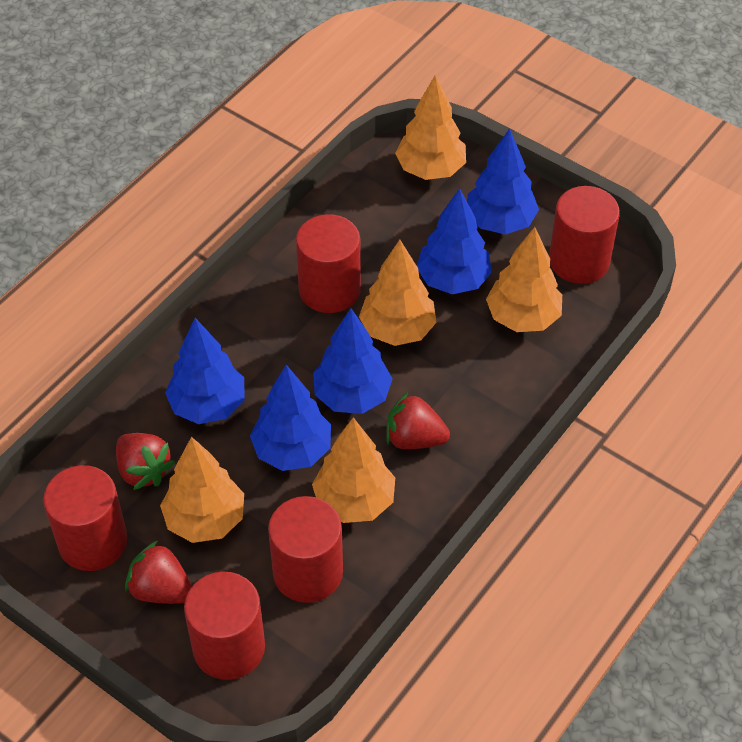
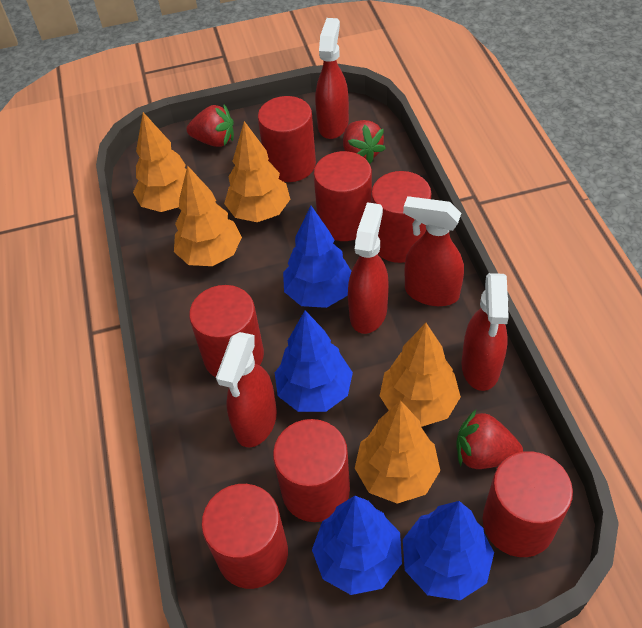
blue tree: [165,318,245,424] [250,365,331,471] [313,308,393,414] [417,188,492,294] [467,128,539,234] = 5 -> [275,311,353,412] [283,206,352,308] [312,496,402,595] [403,501,494,600] = 4
red cylinder: [43,465,127,571] [184,572,265,680] [268,496,343,603] [296,214,361,313] [549,186,620,284] = 5 -> [189,285,264,377] [201,484,288,589] [258,96,316,182] [273,419,350,522] [314,151,372,241] [371,171,431,263] [483,451,573,557] = 7
red spray bottle: none = 0 -> [216,332,277,447] [315,18,349,139] [348,202,389,334] [403,196,464,306] [461,273,509,391] = 5

